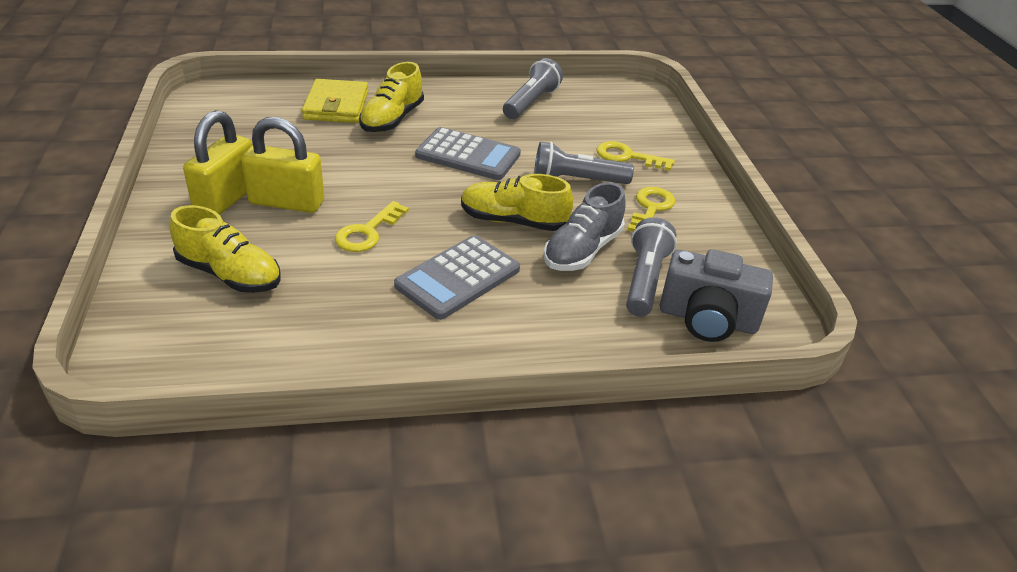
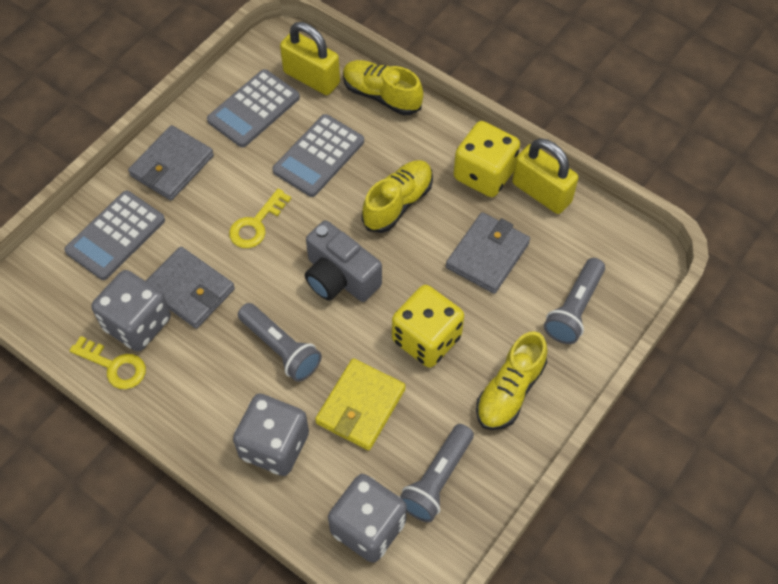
grey calculator: [394,235,520,320] [415,127,521,180] = 2 -> [64,191,165,280] [207,69,300,147] [272,114,364,197] = 3
grey dice: none = 0 -> [91,270,171,352] [233,394,309,476] [328,474,407,563] = 3
grey shoe: [544,182,626,271] = 1 -> none = 0
grey wallet: none = 0 -> [128,125,214,201] [146,247,235,329] [446,212,530,294] = 3
yellow dice: none = 0 -> [392,285,464,368] [454,121,520,197] = 2
yellow key: [335,201,409,252] [597,141,675,171] [628,187,675,232] = 3 -> [69,336,146,389] [229,189,291,248] = 2

